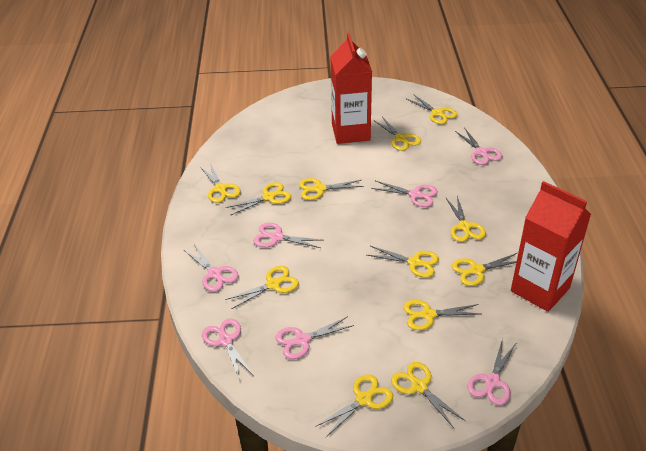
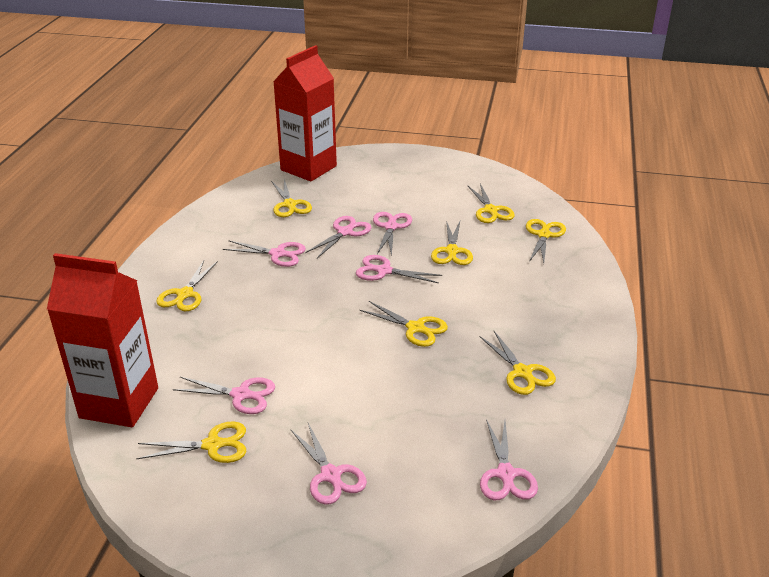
yellow scissors: [200,163,240,203] [225,266,299,309] [226,182,291,215] [299,178,364,200] [315,374,393,438] [367,246,439,278] [373,117,421,151] [391,362,465,428] [403,300,480,330] [407,94,458,124] [446,196,486,242] [452,253,517,286] = 12 -> [136,421,246,463] [156,260,218,311] [271,179,312,217] [360,301,448,347] [431,221,473,265] [468,184,515,223] [479,331,556,395] [526,219,566,263] = 8

